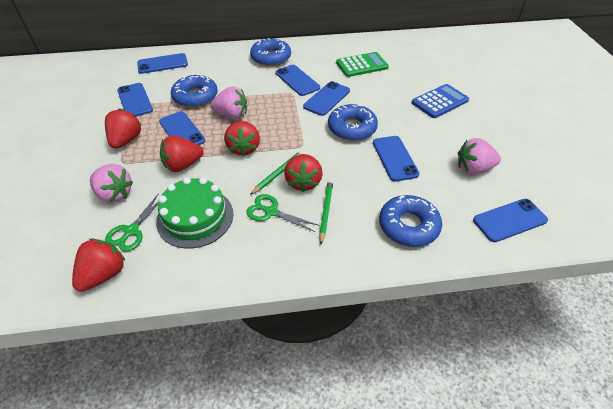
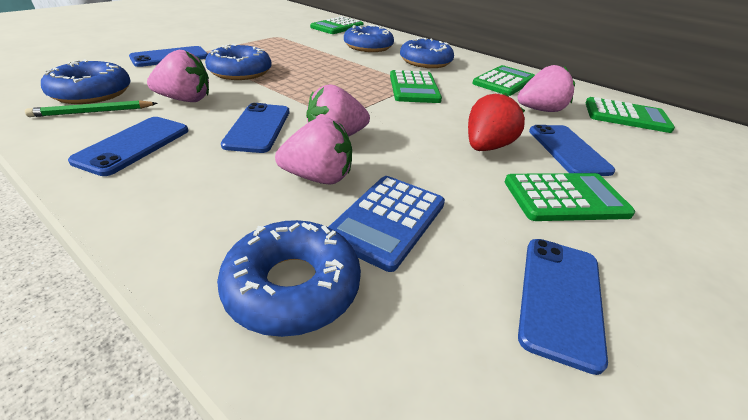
blue donut: [171,75,218,108] [250,38,291,66] [328,104,378,141] [379,195,442,247] = 4 -> [41,59,131,104] [205,44,272,80] [217,220,361,337] [344,25,394,52] [400,37,454,68] = 5
blue phone: [117,83,153,117] [137,53,188,74] [159,111,205,145] [276,65,320,96] [303,81,350,116] [373,136,420,181] [473,199,548,242] = 7 -> [68,117,189,176] [129,46,208,67] [221,103,289,153] [518,239,608,375] [529,125,615,176] = 5
green cake: [156,177,234,249] = 1 -> none = 0
green calculator: [336,52,389,77] = 1 -> [310,16,364,34] [390,70,442,103] [472,65,535,96] [505,173,635,221] [585,97,675,133] = 5
green pencil: [250,151,304,195] [319,180,333,244] = 2 -> [25,100,158,117] = 1
green scissors: [105,193,159,252] [246,194,318,232] = 2 -> none = 0
pink strawberry: [90,164,133,203] [210,86,247,120] [458,138,501,175] = 3 -> [147,50,209,102] [275,117,352,185] [306,84,370,137] [518,65,575,112] = 4
red strawberry: [72,239,125,292] [105,109,141,149] [160,135,204,172] [224,121,260,156] [284,154,323,192] = 5 -> [468,93,525,151] = 1

